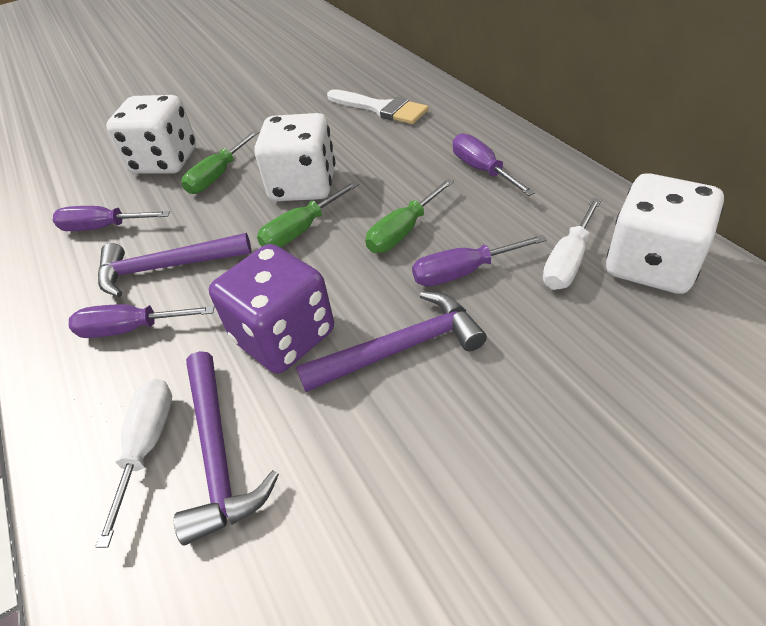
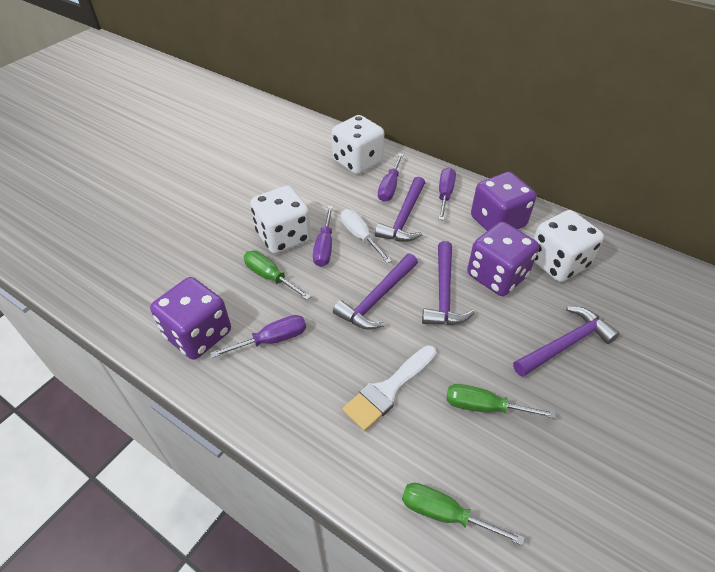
purple dice: [209,244,334,374] = 1 -> [150,277,231,360] [467,222,539,296] [471,172,537,231] = 3
purple hammer: [98,233,251,297] [174,351,279,545] [296,291,487,392] = 3 -> [333,253,418,330] [375,177,425,242] [422,241,475,325] [513,306,620,377] = 4
white screwdriver: [95,378,172,548] [543,198,601,290] = 2 -> [341,209,392,263] = 1

